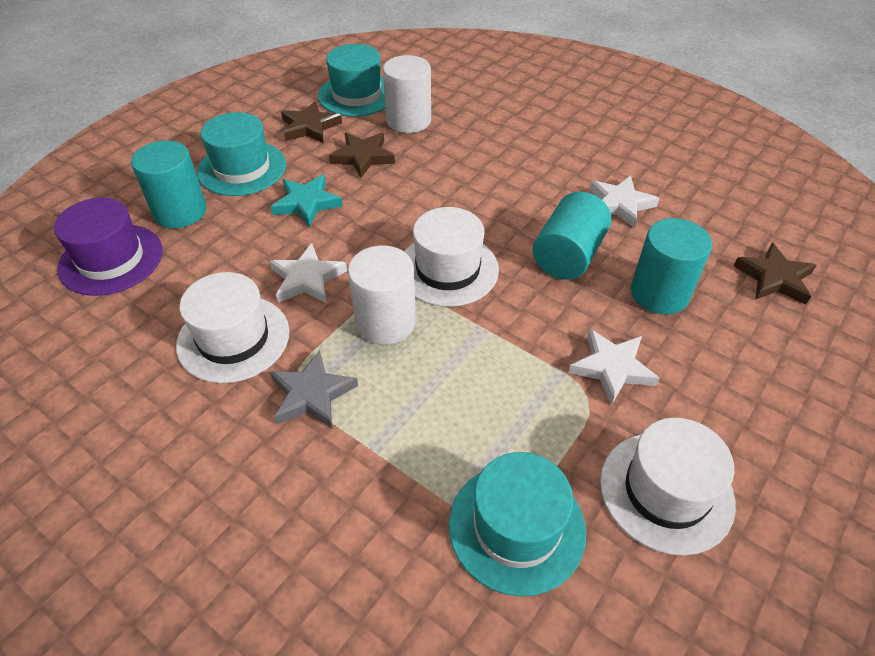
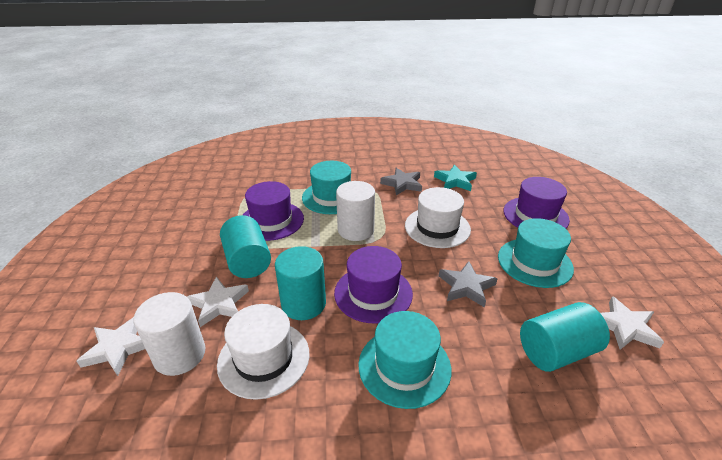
brown star: [281,101,342,143] [329,133,395,178] [734,243,816,305] = 3 -> none = 0
grey star: [270,350,358,428] = 1 -> [380,168,422,195] [439,261,498,308] = 2
purple hat: [54,197,163,296] = 1 -> [243,181,304,241] [334,246,413,324] [503,177,570,229] = 3
white hat: [176,272,289,383] [404,207,499,307] [600,418,736,556] = 3 -> [217,304,310,400] [405,187,471,248] = 2

